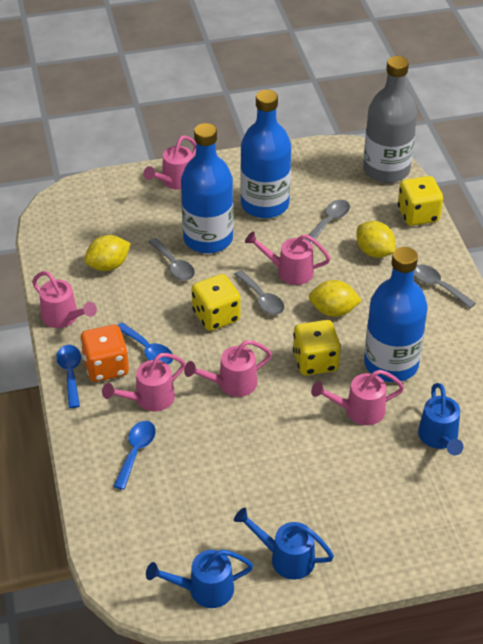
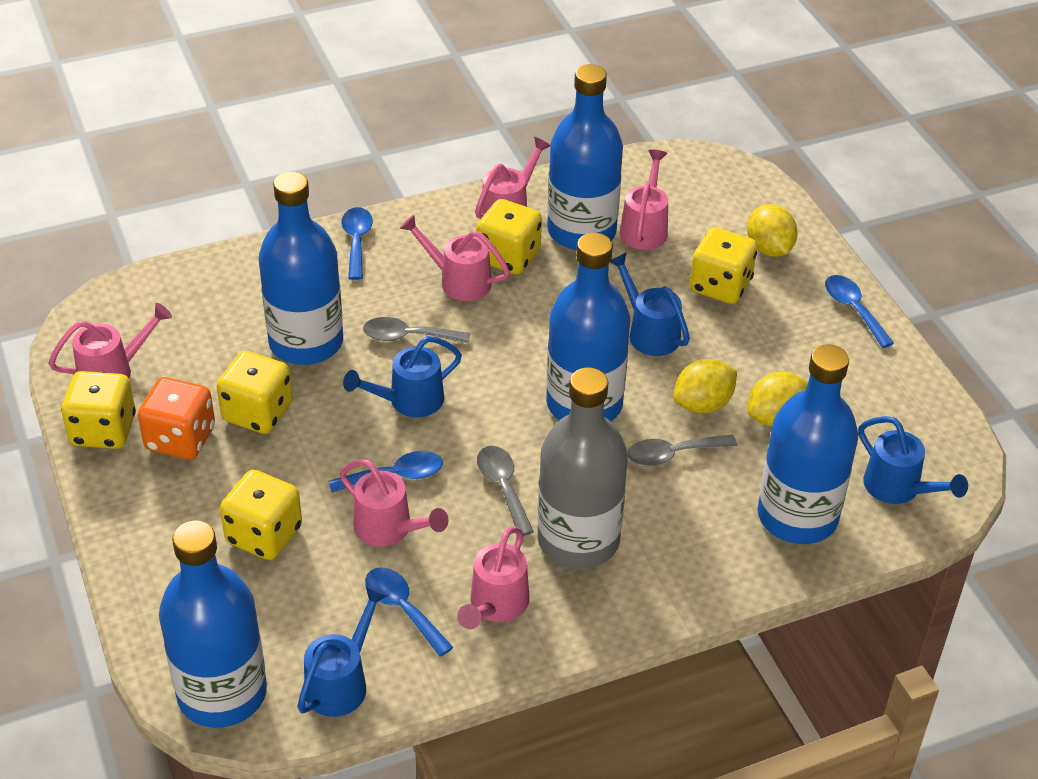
blue bottle: [181,123,233,253] [240,90,291,218] [364,247,428,382] = 3 -> [159,521,267,728] [259,172,343,365] [546,233,630,421] [547,64,623,250] [758,344,858,544] = 5
blue spoon: [56,345,81,408] [113,421,156,490] [118,323,173,365] = 3 -> [328,451,443,493] [341,207,373,280] [365,567,454,657] [825,275,894,348] = 4
blue watering can: [146,549,253,608] [234,508,334,580] [418,383,463,455] = 3 -> [297,586,388,717] [343,336,462,417] [610,252,690,356] [858,416,968,504] = 4
grey spoon: [148,238,195,280] [234,270,284,315] [305,200,350,245] [414,264,476,309] = 4 -> [363,317,470,344] [477,446,534,536] [627,435,737,467] = 3
yellow dice: [192,274,241,331] [293,320,341,376] [398,176,443,226] = 3 -> [61,371,136,449] [216,351,293,434] [220,470,302,560] [476,199,542,275] [690,227,757,304] = 5

